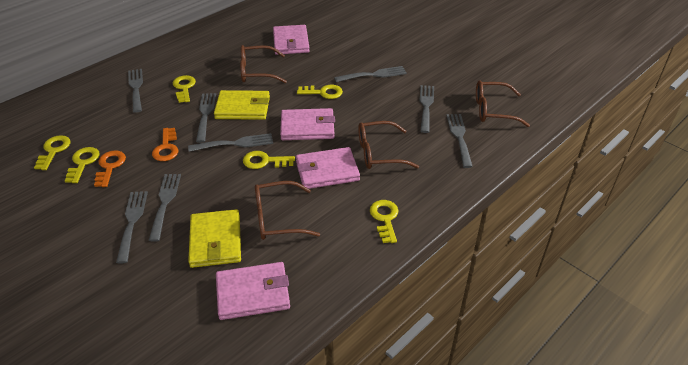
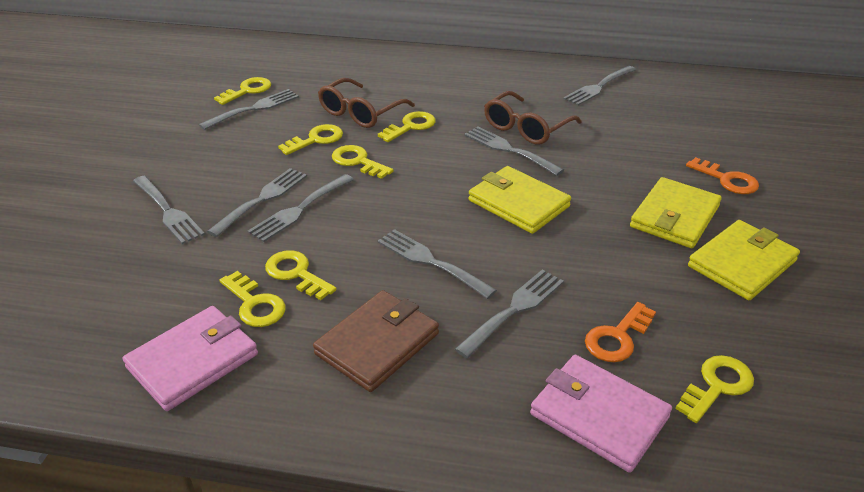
brown glasses: [240,45,287,83] [255,181,320,240] [358,121,419,169] [476,81,530,127] = 4 -> [318,78,415,128] [484,91,582,145] = 2
brown wallet: none = 0 -> [313,290,439,392] = 1
pink wallet: [216,262,290,320] [273,25,310,55] [280,108,335,140] [296,147,360,189] = 4 -> [123,306,258,411] [530,355,672,473] = 2
yellow key: [34,135,70,170] [65,147,100,183] [173,75,196,103] [243,151,295,169] [297,85,343,99] [370,200,398,243] = 6 -> [214,77,271,105] [219,271,286,327] [265,250,337,300] [278,124,343,155] [332,145,394,179] [378,111,436,142] [675,355,754,423] = 7
yellow wallet: [188,209,241,268] [214,90,270,120] = 2 -> [468,166,571,234] [630,177,722,248] [688,220,800,300] = 3

